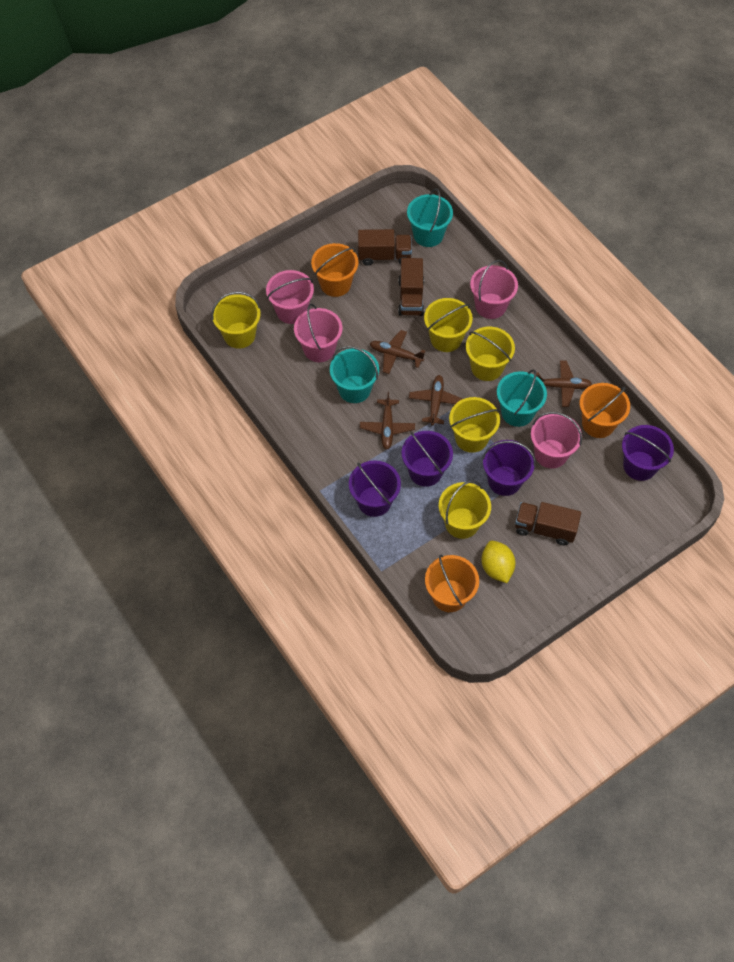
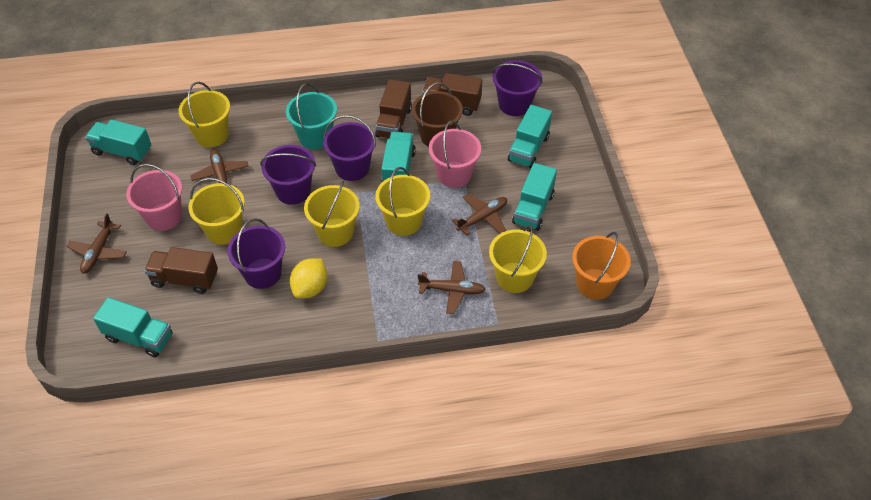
brown bucket: none = 0 -> [412,82,463,147] = 1
orange bucket: [311,243,359,297] [425,555,479,612] [580,383,630,438] = 3 -> [572,232,631,300] = 1
pink bucket: [266,270,314,324] [294,304,342,362] [470,260,518,319] [531,412,582,469] = 4 -> [126,164,182,231] [429,120,481,188] = 2
turquoise bucket: [330,346,379,403] [407,188,453,247] [497,369,547,427] = 3 -> [286,83,337,149] = 1
turquoise truck: none = 0 -> [85,119,151,165] [93,297,173,357] [381,132,416,182] [508,105,552,168] [512,163,557,231] = 5

